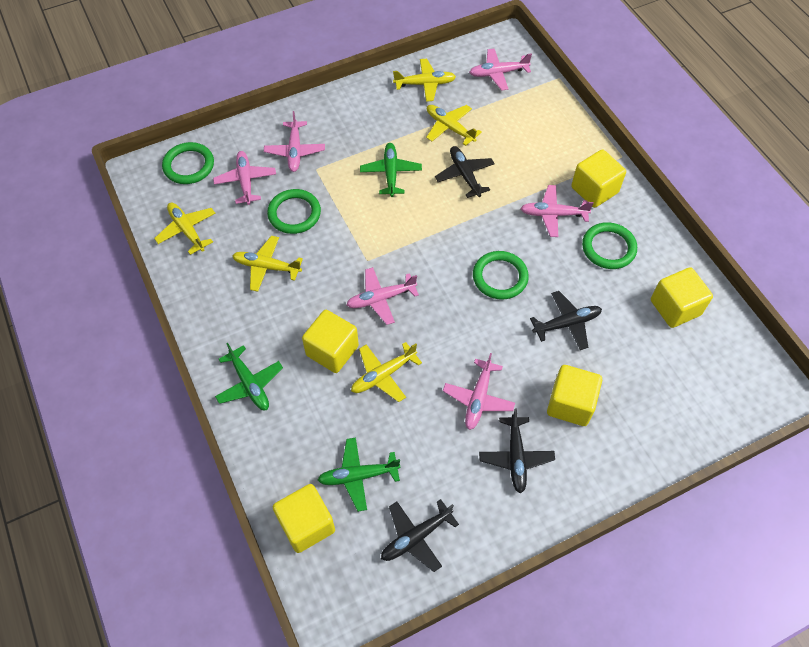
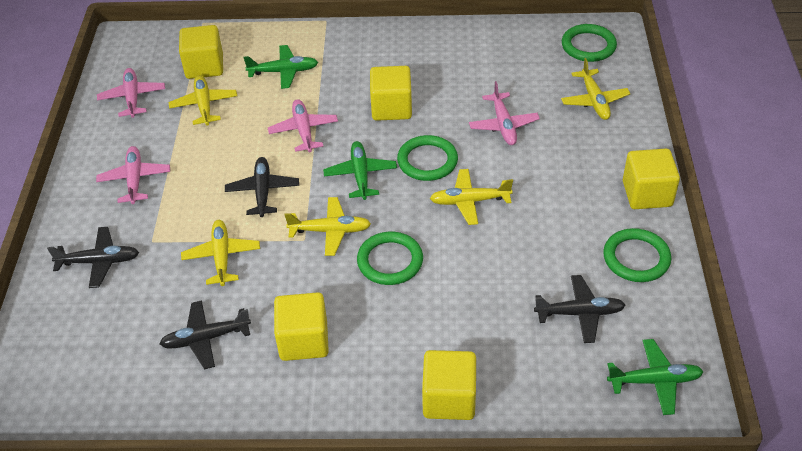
pink plane: [213,151,276,205] [264,111,325,172] [346,267,419,325] [443,353,515,430] [469,49,532,91] [520,185,594,237] = 6 -> [96,146,170,204] [97,68,165,118] [268,99,338,152] [469,81,540,145] = 4

